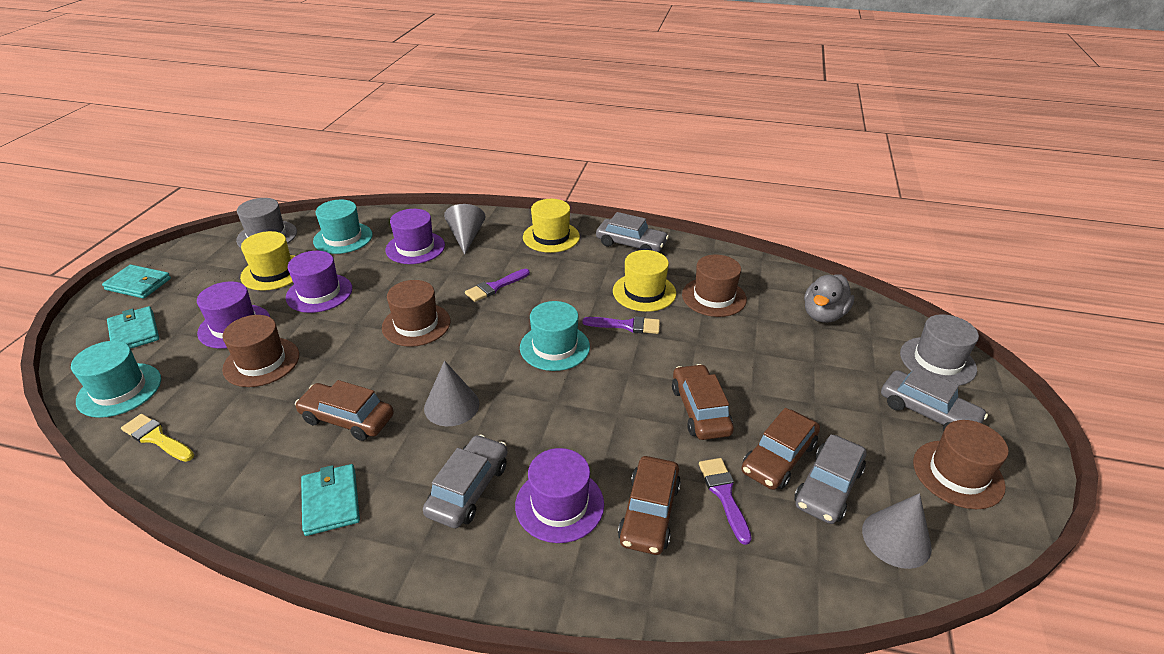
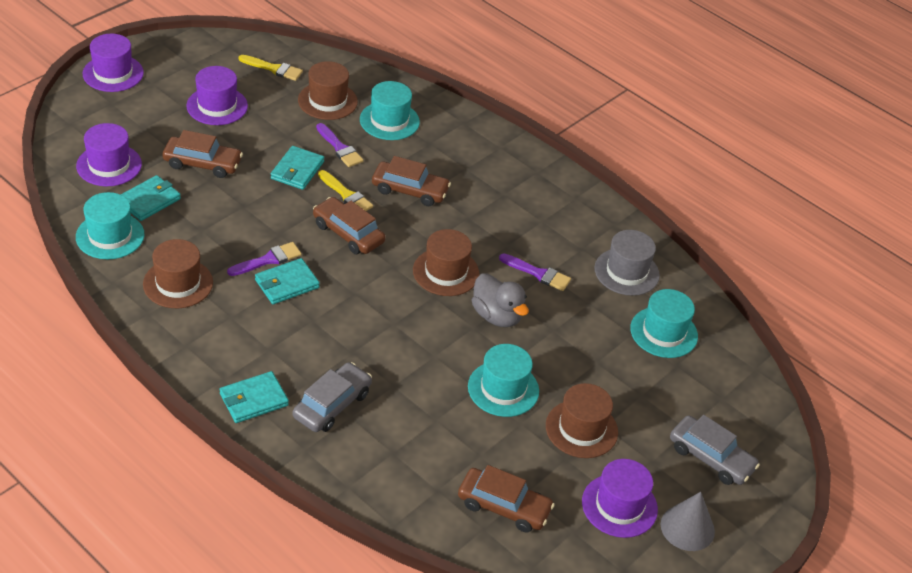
grey car: [423,434,507,528] [596,212,669,252] [794,434,866,524] [881,367,988,430] = 4 -> [293,362,372,432] [670,415,760,485] = 2
grey cone: [424,360,479,426] [444,204,485,255] [862,493,932,569] = 3 -> [661,492,715,551] = 1
grey hat: [236,198,297,248] [900,314,979,386] = 2 -> [594,230,660,296] = 1
turquoise hat: [71,341,161,418] [313,200,373,254] [520,301,590,371] = 3 -> [76,192,144,259] [360,81,420,140] [468,344,539,417] [630,289,698,358] = 4
turquoise wallet: [102,265,171,299] [107,306,159,349] [301,464,360,536] = 3 -> [121,175,181,221] [220,371,289,423] [255,258,320,304] [271,146,324,190] = 4
yellow brush: [121,414,194,462] = 1 -> [239,55,303,81] [318,170,373,211] = 2
yellow hat: [240,231,295,291] [523,199,580,253] [613,250,676,312] = 3 -> none = 0

